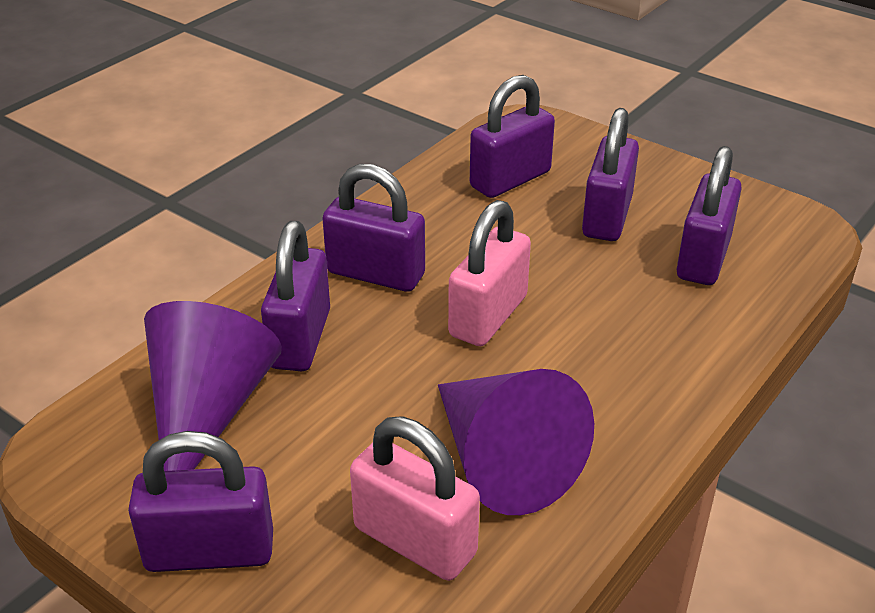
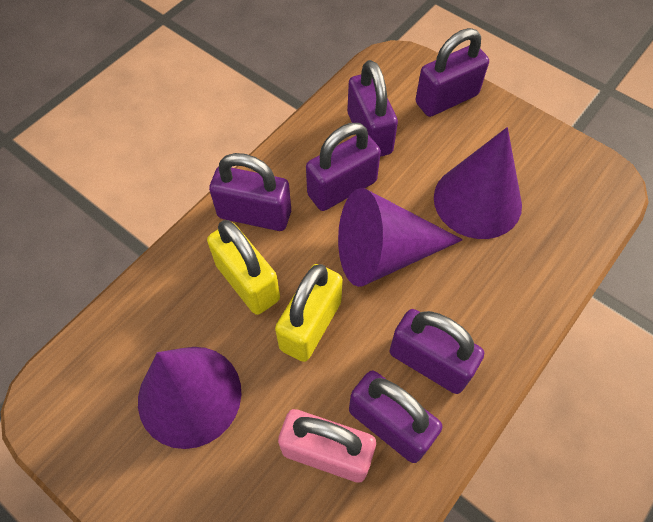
pink padlock: [350,417,480,581] [448,200,531,346] = 2 -> [278,409,376,483] = 1
purple cone: [144,301,282,471] [438,369,594,515] = 2 -> [138,347,241,449] [338,188,463,287] [434,127,522,239] = 3
yellow padlock: none = 0 -> [207,220,280,315] [275,264,343,362] = 2

